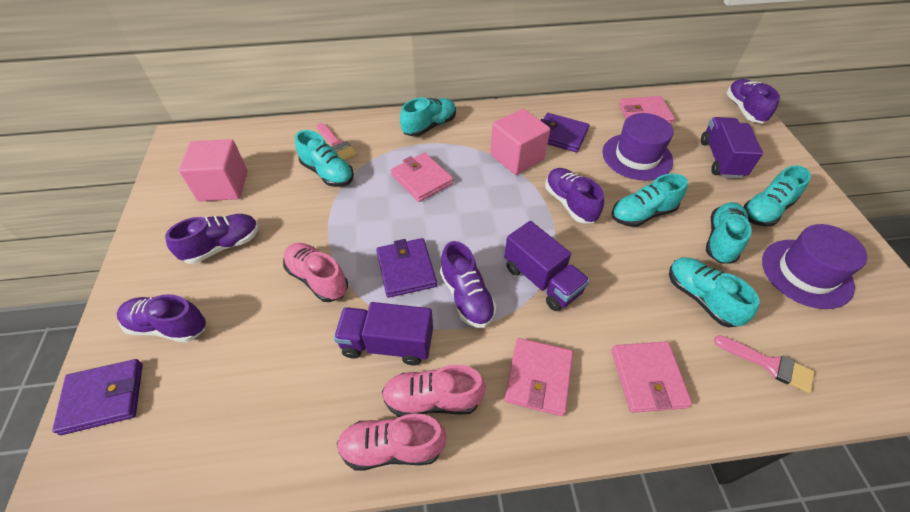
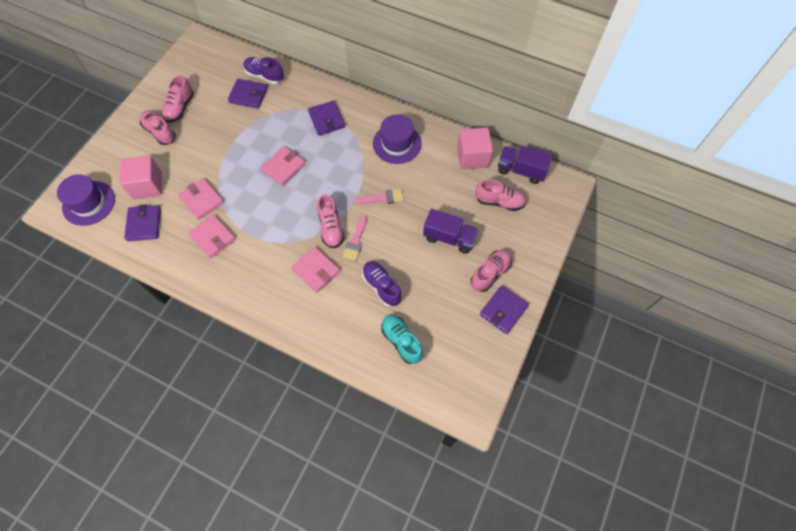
pink shoe: [283,243,348,302] [337,414,447,471] [382,365,486,417] = 3 -> [140,110,176,145] [162,75,194,122] [317,194,345,248] [471,250,512,292] [475,179,526,211] = 5
purple shoe: [117,294,206,343] [165,214,259,264] [440,241,496,328] [545,168,604,223] [727,79,780,124] = 5 -> [244,57,284,84] [362,261,402,307] = 2
purple truck: [334,302,433,365] [504,221,590,311] [701,117,763,179] = 3 -> [423,209,479,254] [498,146,553,184] = 2
purple wallet: [52,359,143,435] [376,238,437,298] [540,113,589,153] = 3 -> [124,204,161,241] [228,79,268,109] [308,100,345,136] [480,285,529,334] = 4
turquoise shoe: [295,130,354,187] [400,98,456,137] [611,173,688,227] [669,258,760,327] [706,202,752,263] [743,165,811,227] = 6 -> [381,315,423,364] = 1

